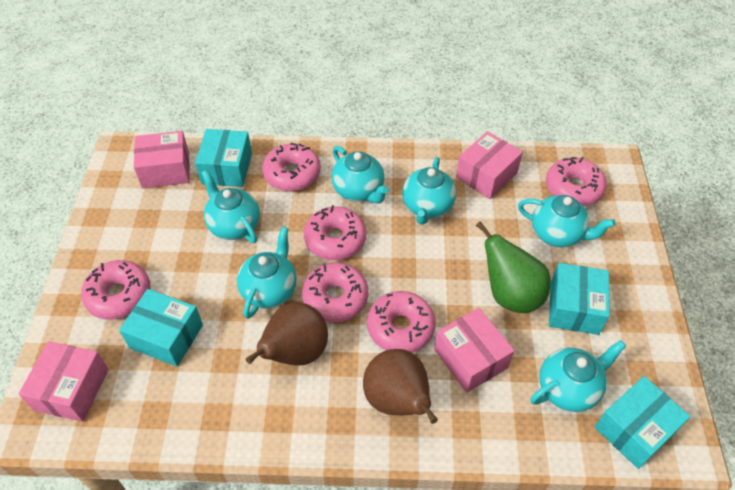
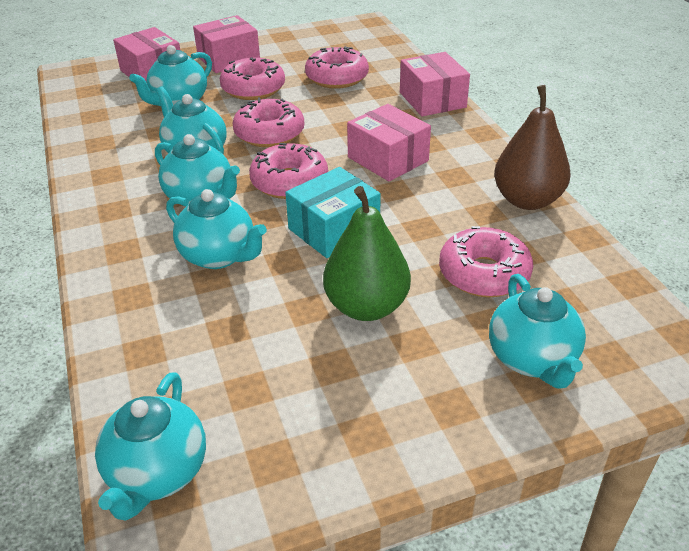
brown pear: [246,302,328,366] [363,349,438,424] = 2 -> [494,85,571,210] = 1
pink donut: [81,260,150,320] [262,143,321,191] [302,263,368,322] [304,205,366,260] [367,291,436,352] [546,157,607,206] = 6 -> [220,57,285,100] [232,97,304,147] [249,143,328,199] [305,46,369,89] [439,226,533,297] = 5
turquoise box: [119,289,203,366] [195,129,252,187] [549,263,610,335] [595,376,690,469] = 4 -> [285,167,381,258] = 1

